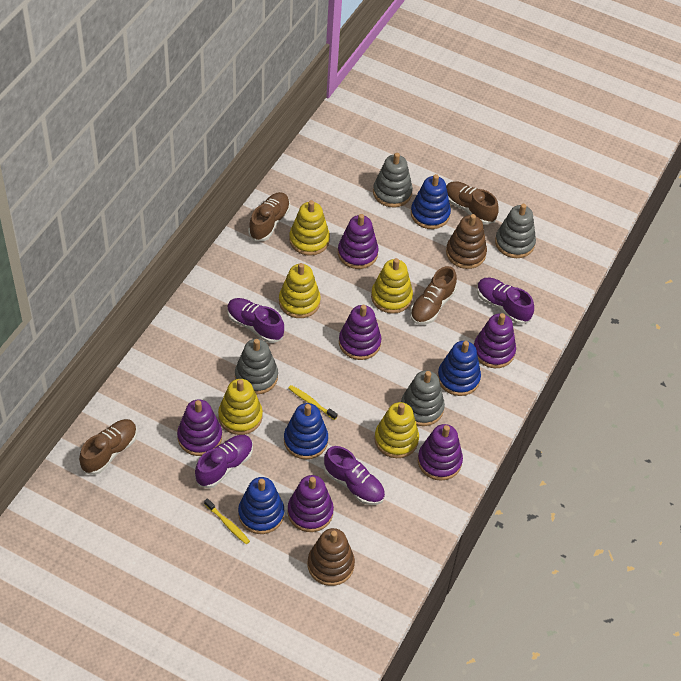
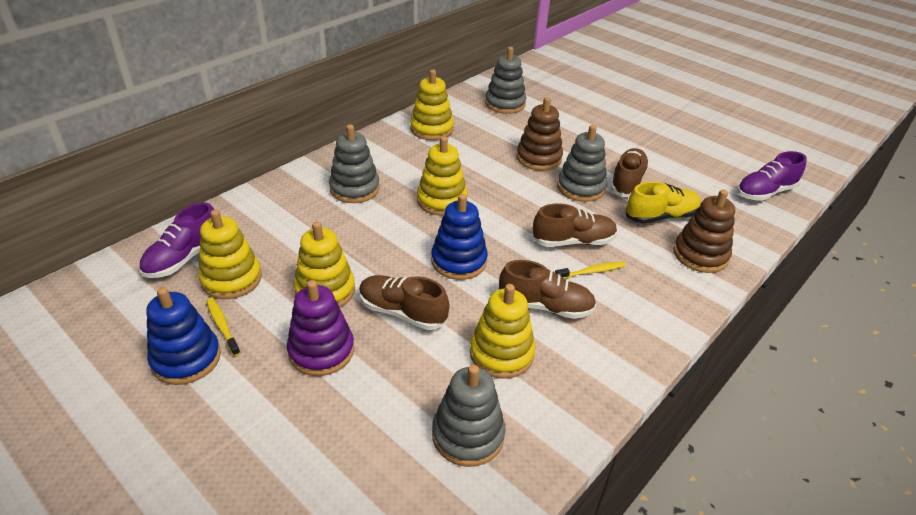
blue stacking toy: [238,477,284,534] [284,403,328,459] [411,174,451,229] [438,341,481,396] = 4 -> [146,287,221,385] [431,194,488,280] = 2
purple shoe: [195,435,253,489] [227,298,284,343] [324,446,385,505] [477,278,534,324] = 4 -> [139,202,215,278] [737,151,807,201] = 2
purple stacking toy: [177,399,222,456] [288,475,334,532] [338,214,379,269] [339,305,382,360] [418,424,463,481] [474,313,516,368] = 6 -> [287,280,354,376] = 1
yellow shoe: none = 0 -> [626,182,701,224] = 1

